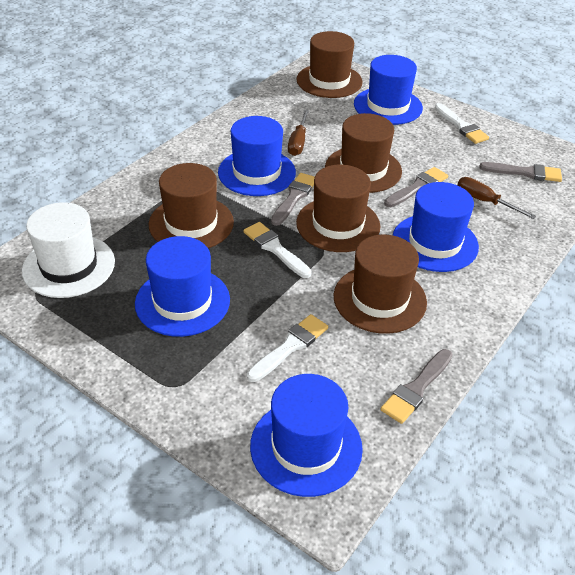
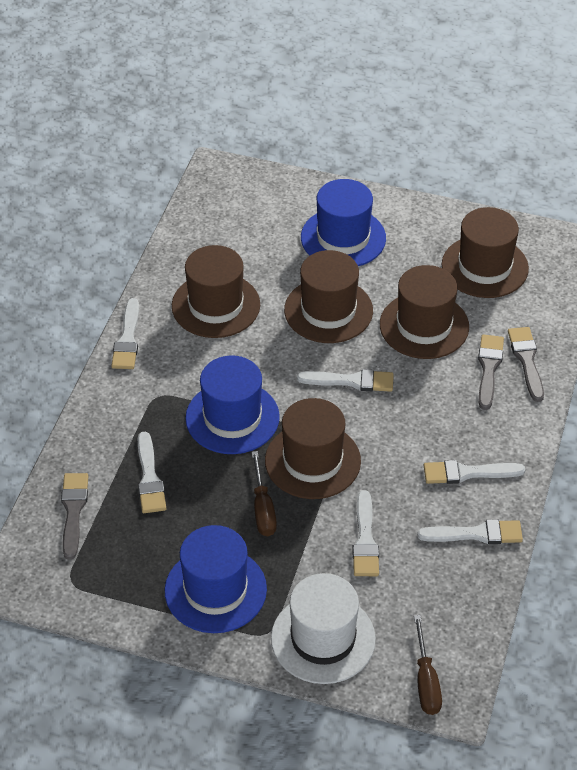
blue hat: [135,236,230,337] [218,116,296,196] [250,374,363,497] [354,55,423,125] [393,182,479,272] = 5 -> [165,525,267,633] [185,356,280,454] [301,179,386,266] = 3
grey brush: [271,173,315,226] [381,349,453,424] [384,167,448,207] [479,162,562,182] = 4 -> [61,473,88,560] [478,334,504,410] [508,327,544,402] = 3
white brush: [243,222,312,278] [247,314,328,382] [435,103,489,144] = 3 -> [111,298,139,369] [138,432,166,513] [297,369,394,392] [352,490,379,576] [417,519,523,544] [424,460,525,484] = 6

